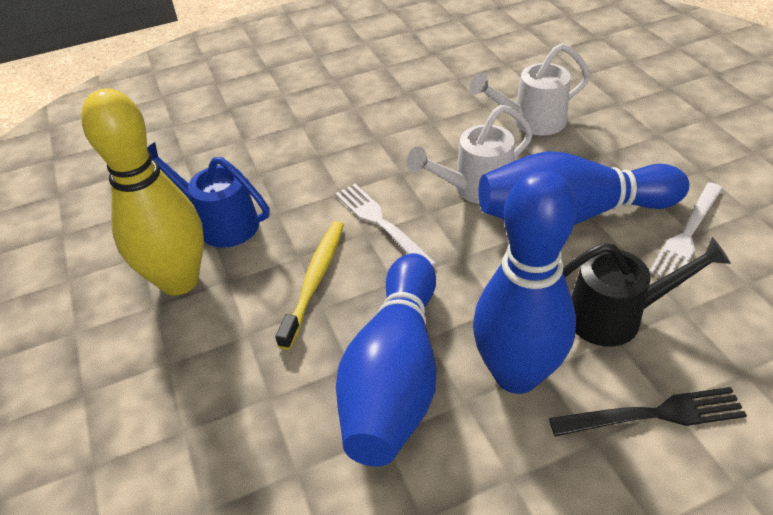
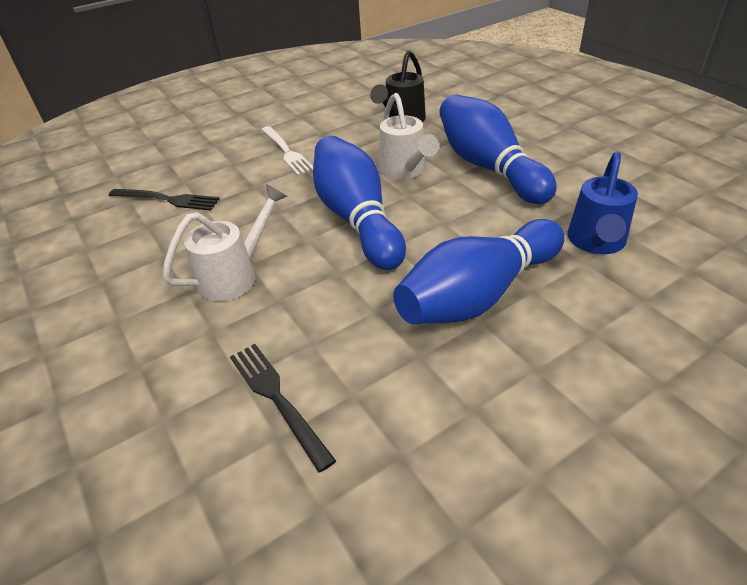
black fork: [549,387,747,436] = 1 -> [109,189,220,210] [230,344,336,473] = 2
white fork: [335,184,436,266] [649,182,723,277] = 2 -> [261,126,313,176] = 1
yellow bowling pin: [81,88,204,295] = 1 -> none = 0
yellow toothbrush: [275,221,344,350] = 1 -> none = 0

